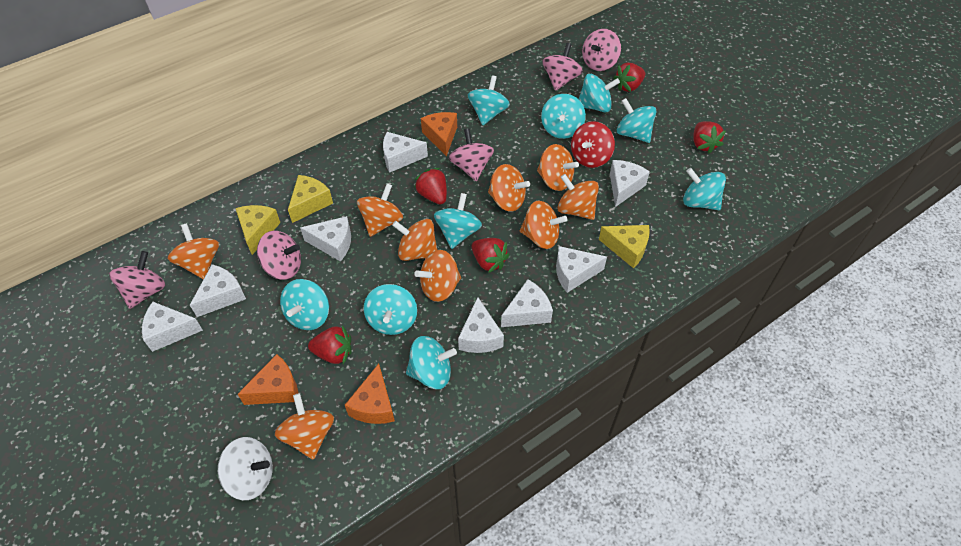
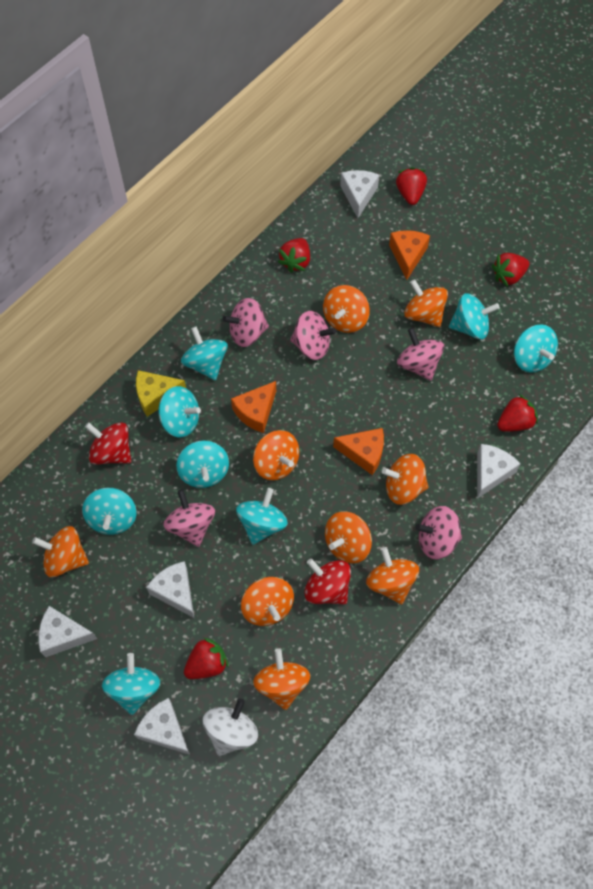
red spinning top: [571,121,615,168] = 1 -> [85,422,131,465] [304,558,351,605] = 2
turquoise spinning top: [280,279,329,330] [364,284,417,335] [406,336,457,389] [434,193,482,249] [468,75,510,125] [541,94,586,139] [579,74,620,113] [617,98,657,143] [683,168,726,210] = 9 -> [82,488,137,535] [102,653,160,715] [158,386,201,438] [176,440,229,488] [181,326,228,380] [236,488,288,545] [449,293,500,339] [514,324,558,373] = 8
white cheese: [142,302,203,352] [190,264,246,317] [300,216,351,262] [383,132,428,173] [458,297,504,353] [501,279,553,327] [556,246,607,293] [610,160,650,207] = 8 -> [39,606,97,657] [134,698,190,755] [146,561,194,618] [340,170,379,218] [477,444,520,499] = 5
yellow cheese: [236,205,281,255] [288,175,333,223] [599,225,650,268] = 3 -> [136,370,186,417] = 1

